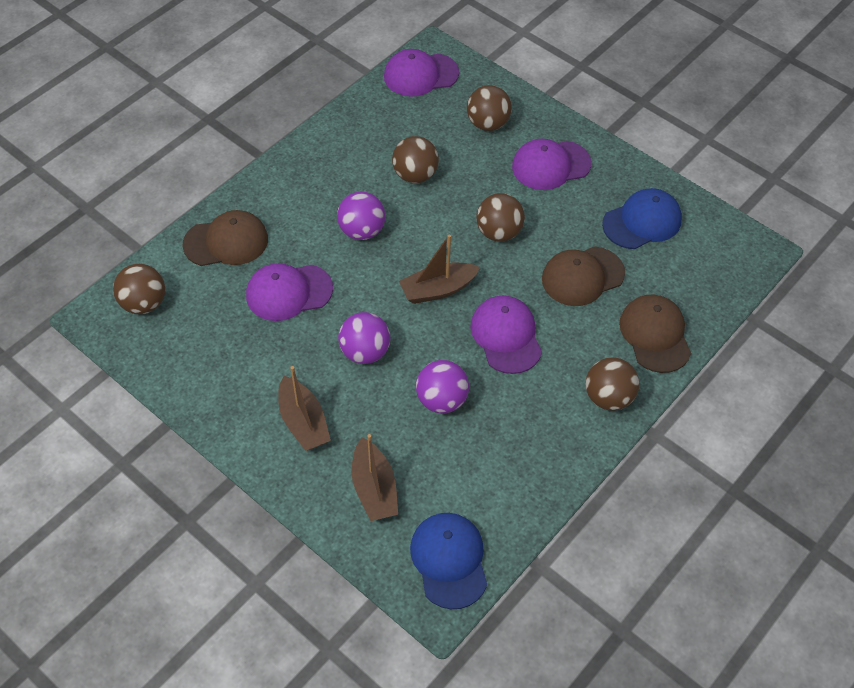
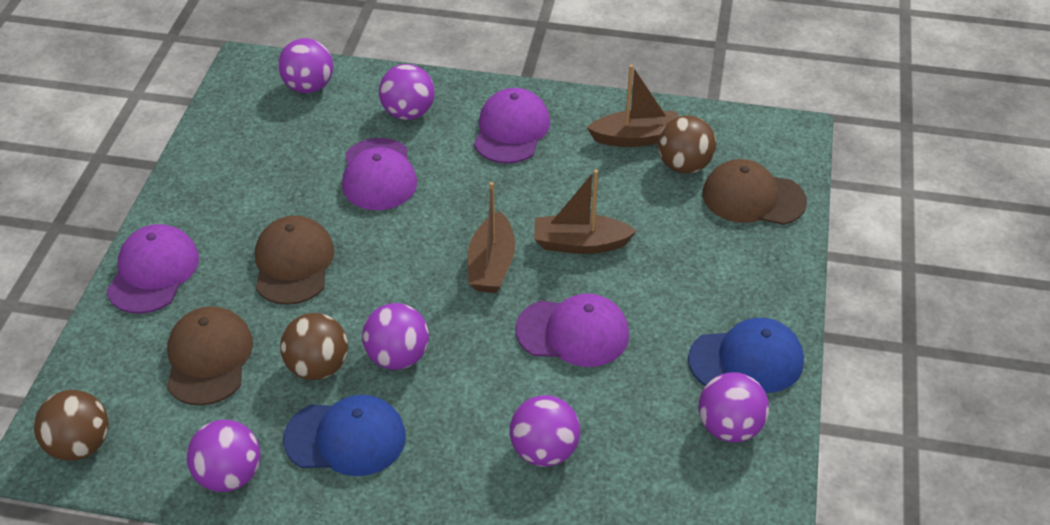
brown ball: [113,264,165,314] [392,136,439,183] [467,85,512,131] [476,193,525,242] [586,357,639,411] = 5 -> [34,390,109,461] [280,313,348,380] [658,116,716,173] = 3
purple ball: [337,192,385,240] [338,312,390,364] [416,360,469,413] = 3 -> [187,420,260,492] [278,38,333,93] [362,303,429,370] [379,64,435,120] [510,395,580,467] [699,372,769,443] = 6

